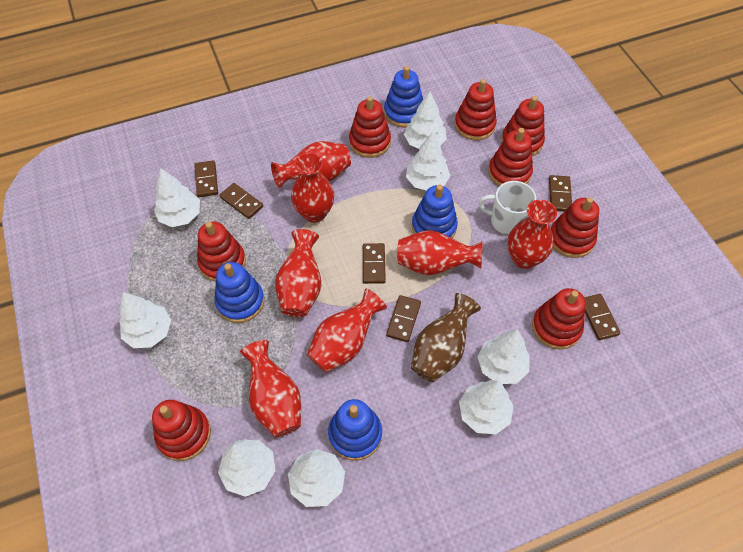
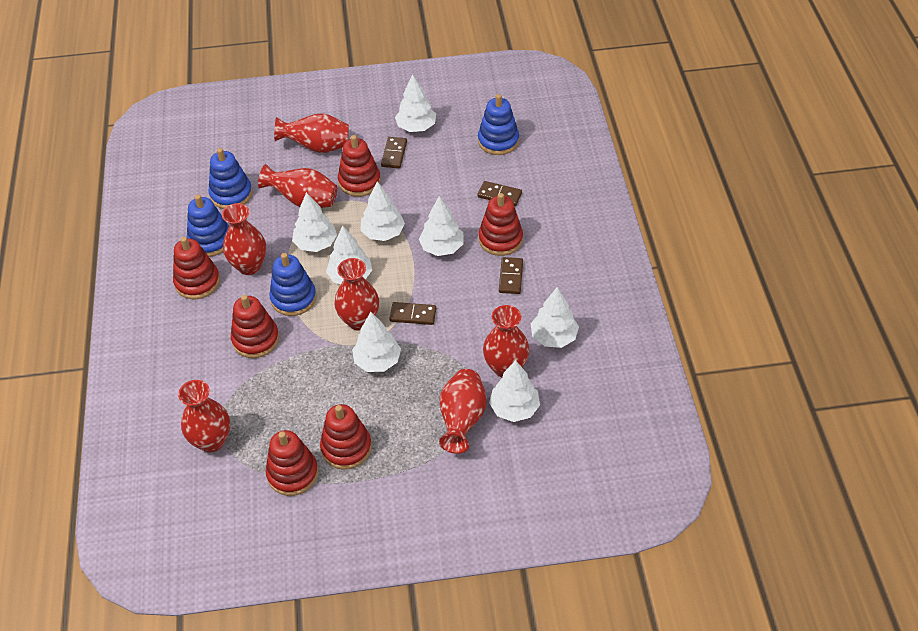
brown domino: [194,160,218,197] [219,183,263,219] [363,243,386,284] [386,295,421,342] [549,175,572,212] [584,294,621,340] = 6 -> [381,137,407,168] [389,302,436,325] [477,181,522,206] [499,257,523,294] = 4
brown vase: [411,293,481,382] = 1 -> none = 0
red stacking toy: [152,400,211,461] [197,222,246,282] [349,96,391,158] [455,79,497,140] [488,128,533,186] [501,96,545,156] [532,288,586,350] [551,197,599,258] = 8 -> [173,237,220,299] [231,295,279,358] [266,430,318,496] [320,404,372,469] [338,135,381,197] [479,193,523,256] = 6
white mug: [479,181,536,235] = 1 -> none = 0

